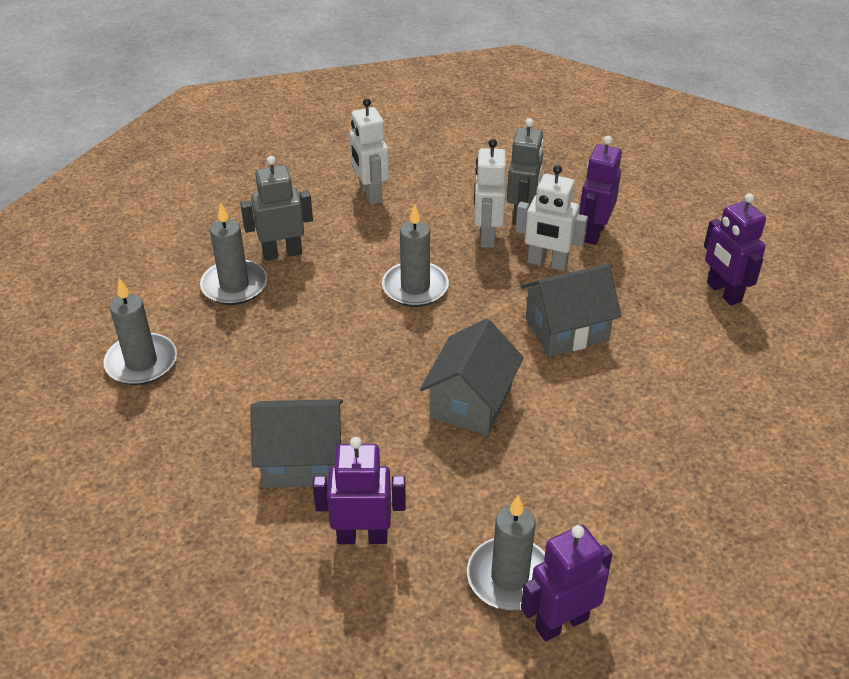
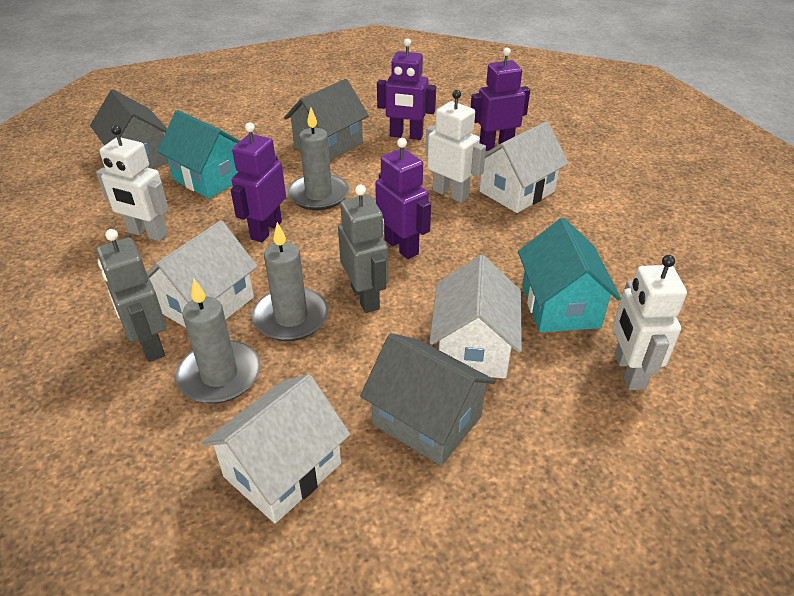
grey candle: [103,279,177,385] [200,203,267,305] [382,205,449,307] [467,495,545,611] = 4 -> [176,279,261,404] [252,222,329,341] [288,108,349,210] = 3
turquoise house: none = 0 -> [157,110,240,199] [518,218,621,333] = 2
white house: none = 0 -> [147,220,258,328] [202,374,350,523] [429,255,522,379] [480,121,569,213] = 4

